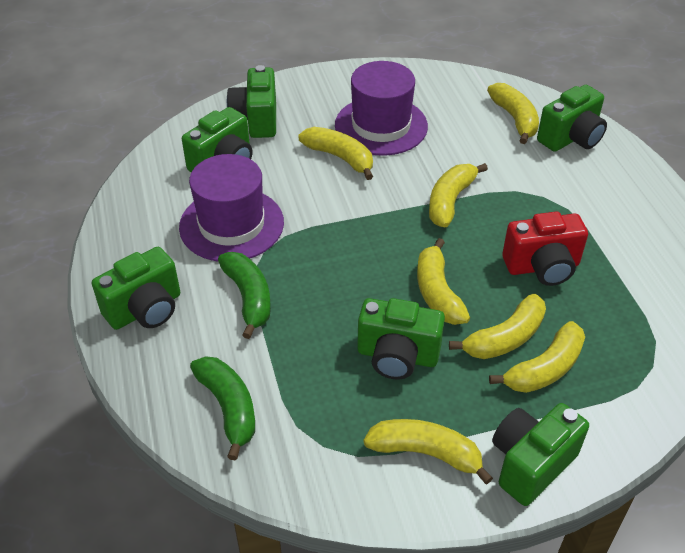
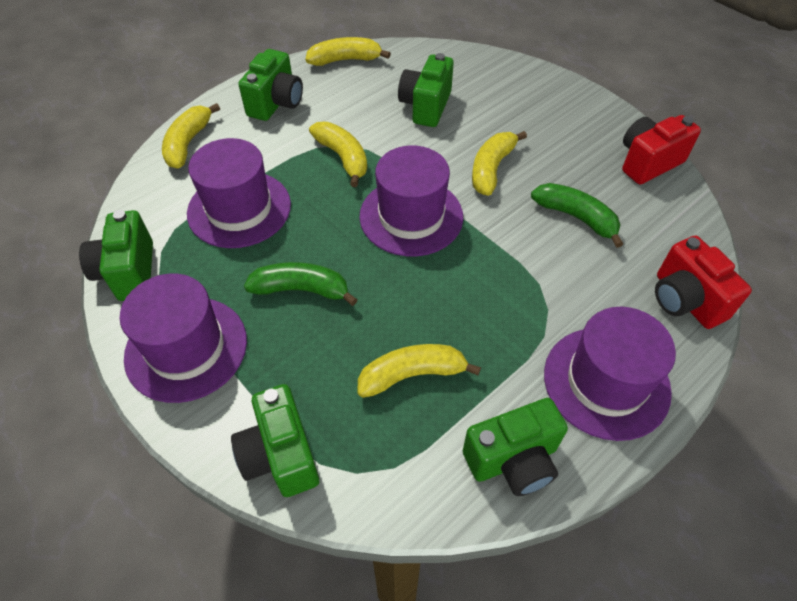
green camera: [92,247,180,330] [182,107,253,172] [227,65,276,138] [357,298,445,380] [492,403,589,506] [537,85,607,152] = 6 -> [79,210,153,301] [231,384,319,497] [238,49,303,121] [398,53,454,127] [463,398,568,496] = 5
purple hat: [179,154,284,261] [335,61,428,156] = 2 -> [120,273,247,403] [187,138,291,248] [359,145,463,257] [544,307,676,441] = 4
red camera: [502,212,588,286] = 1 -> [622,115,701,184] [655,235,752,329] = 2
yellow banana: [299,127,373,180] [363,419,493,485] [417,238,470,325] [429,163,488,227] [449,294,546,359] [487,83,539,144] [489,321,585,393] = 7 -> [162,103,220,169] [306,37,391,66] [309,122,367,187] [358,344,481,398] [472,131,527,196] = 5

